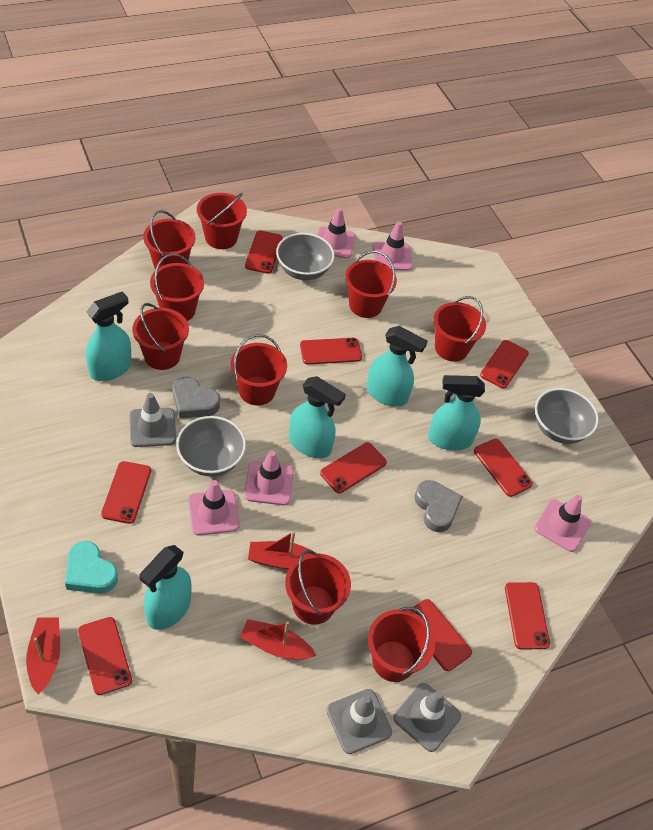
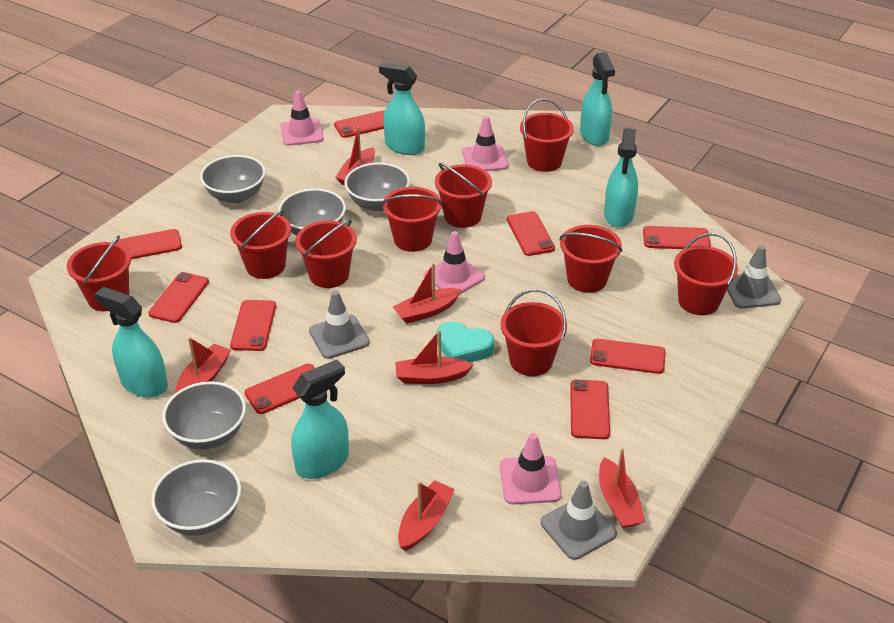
grey bowl: [176,416,246,477] [276,233,335,280] [535,388,599,444] = 3 -> [151,459,241,536] [162,381,246,449] [200,155,266,203] [278,189,346,235] [345,162,410,211] = 5
grey heart: [173,377,220,419] [414,480,463,532] = 2 -> none = 0
pink traffic cone: [188,480,240,535] [244,451,294,505] [317,207,355,259] [373,221,413,271] [534,495,591,552] = 5 -> [281,90,324,146] [424,231,485,295] [462,116,508,171] [500,433,561,505] = 4
red boat: [26,617,60,694] [240,619,316,660] [248,531,316,569] = 3 -> [175,337,231,393] [335,127,375,185] [393,263,462,324] [395,330,474,384] [398,480,455,551] [599,448,645,528] = 6

